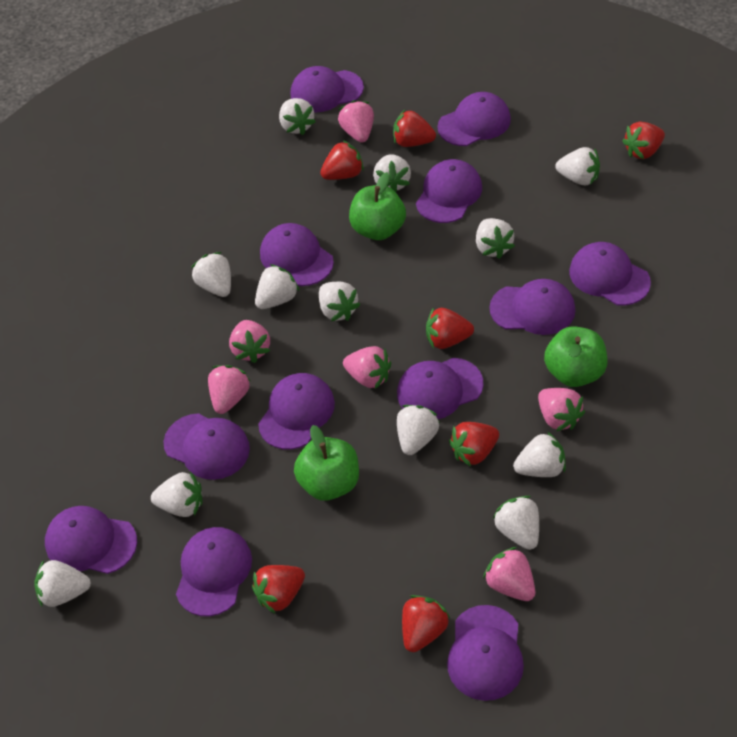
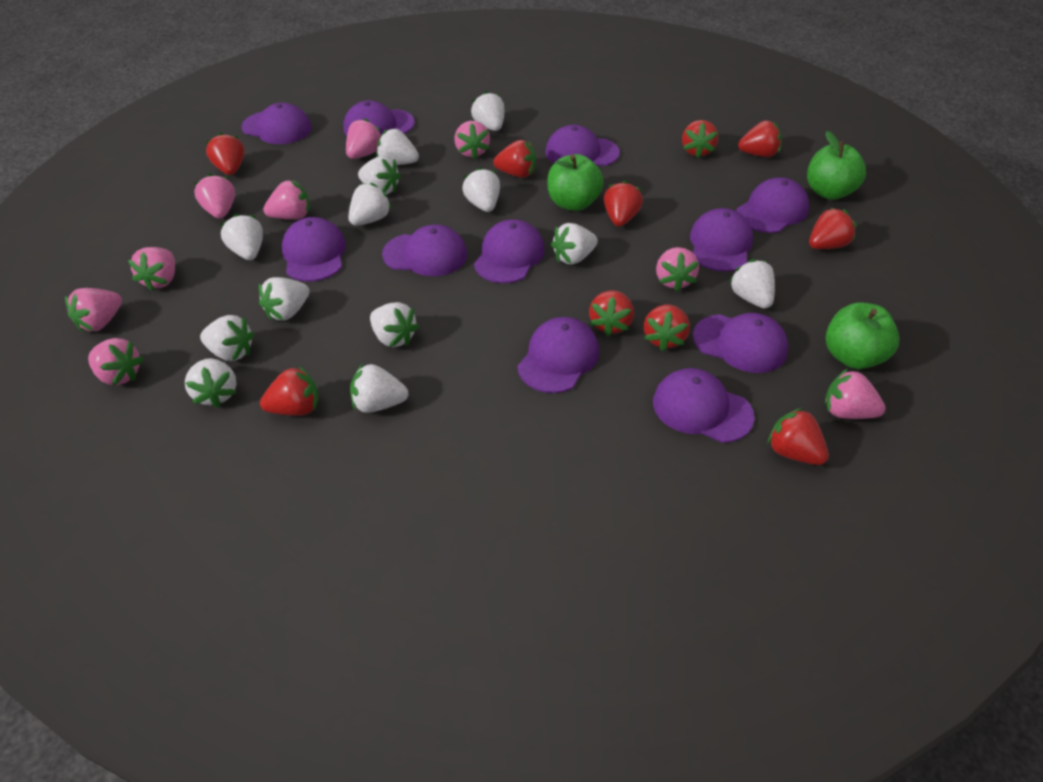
pink strawberry: [208,365,250,414] [229,320,270,363] [338,100,374,143] [343,346,391,389] [483,547,535,601] [538,388,585,431] = 6 -> [65,288,122,332] [88,338,143,386] [128,247,175,291] [194,174,235,218] [263,180,310,219] [346,118,381,159] [454,121,490,159] [656,247,699,291] [825,369,886,419] = 9
purple cap: [45,506,137,574] [164,413,250,480] [176,527,252,616] [258,373,335,450] [260,223,334,286] [291,66,364,112] [397,358,484,419] [416,159,482,223] [437,92,511,146] [447,605,524,701] [489,279,576,335] [569,242,651,306] = 12 -> [241,103,312,144] [282,217,346,282] [344,100,415,136] [382,225,467,276] [474,219,545,283] [518,317,599,393] [545,125,620,166] [653,368,754,443] [690,208,753,272] [693,313,789,373] [736,177,809,233] = 11
red strawberry: [252,565,305,613] [320,140,364,180] [393,110,436,147] [402,595,450,652] [426,307,474,349] [449,422,499,467] [622,122,665,159] = 7 -> [206,133,244,175] [260,366,319,416] [493,140,536,178] [589,290,634,336] [604,180,643,226] [644,304,690,351] [682,120,718,158] [738,120,782,157] [767,408,829,465] [809,208,857,249] = 10
white strawberry: [34,560,91,607] [151,471,203,517] [191,252,231,297] [255,264,300,309] [279,98,316,135] [319,282,361,321] [373,154,411,192] [397,405,440,455] [476,218,515,259] [493,496,539,550] [513,431,566,477] [555,147,600,185] = 12 -> [185,358,236,408] [200,315,254,361] [220,214,263,260] [259,277,309,321] [348,182,392,226] [350,364,408,413] [358,156,401,195] [370,302,419,347] [376,128,419,165] [462,167,500,212] [471,91,504,131] [551,223,598,265] [729,259,775,309] = 13

